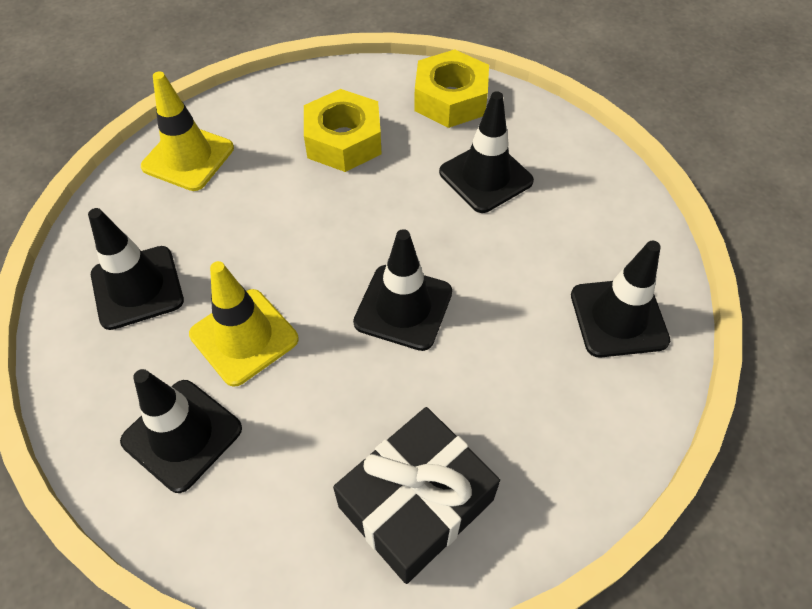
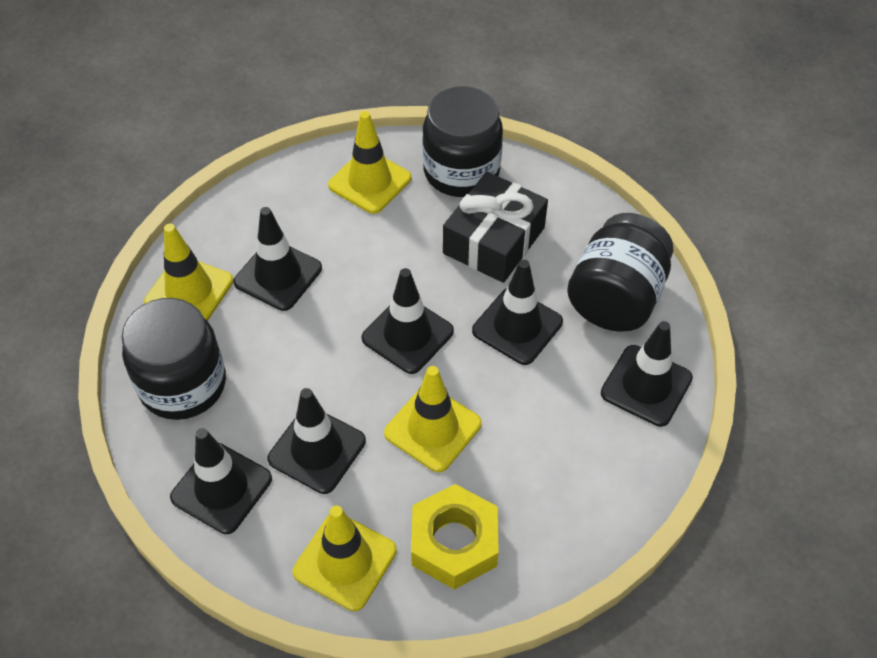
black jar: none = 0 -> [121,298,226,420] [422,86,503,197] [567,213,673,332] = 3
black traffic cone: [88,208,184,330] [120,369,242,493] [353,229,452,351] [439,91,534,213] [571,241,670,358] = 5 -> [170,428,272,534] [234,207,322,311] [268,388,366,494] [361,268,454,374] [472,260,563,365] [601,321,693,427] = 6
yellow nut: [304,89,381,172] [414,49,489,128] = 2 -> [411,484,499,590] = 1
yellow traffic cone: [141,71,234,191] [189,261,299,387] = 2 -> [144,224,233,321] [293,505,397,611] [328,111,412,214] [384,366,482,472] = 4

